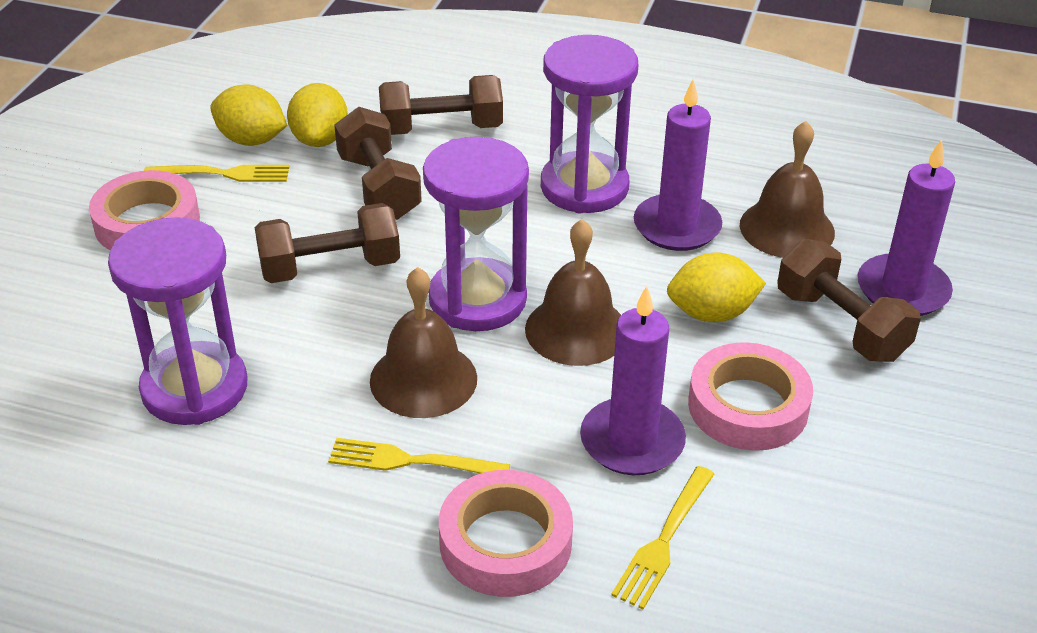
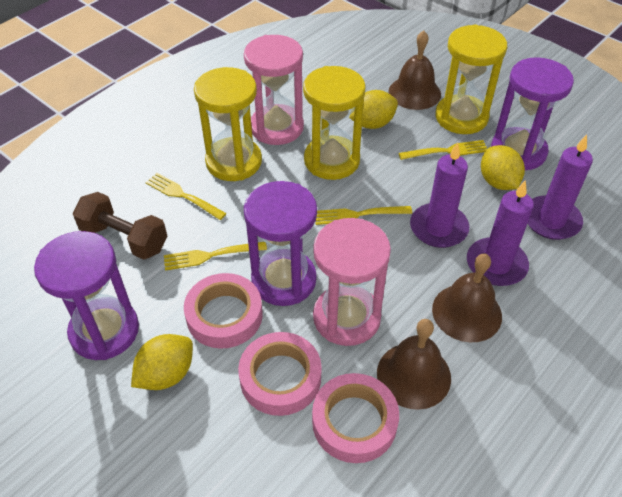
brown dumbbell: [255,203,400,283] [334,107,422,220] [379,75,503,135] [777,239,921,362] = 4 -> [73,192,167,260] = 1
pink hourglass: none = 0 -> [244,35,304,145] [313,218,391,346] = 2
yellow fork: [144,165,289,182] [328,438,510,474] [611,466,714,609] = 3 -> [145,173,227,220] [164,242,267,271] [315,206,412,225] [399,140,487,160] = 4
yellow hourglass: none = 0 -> [194,67,262,181] [303,66,366,180] [435,24,507,134] = 3

